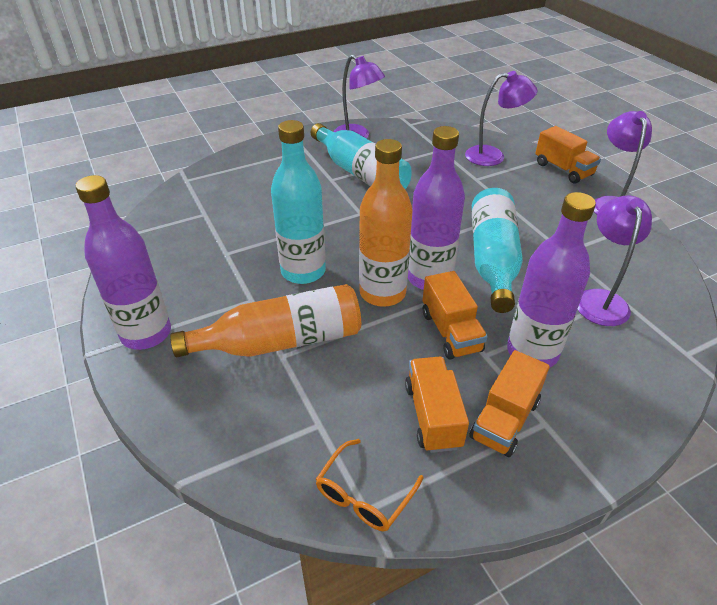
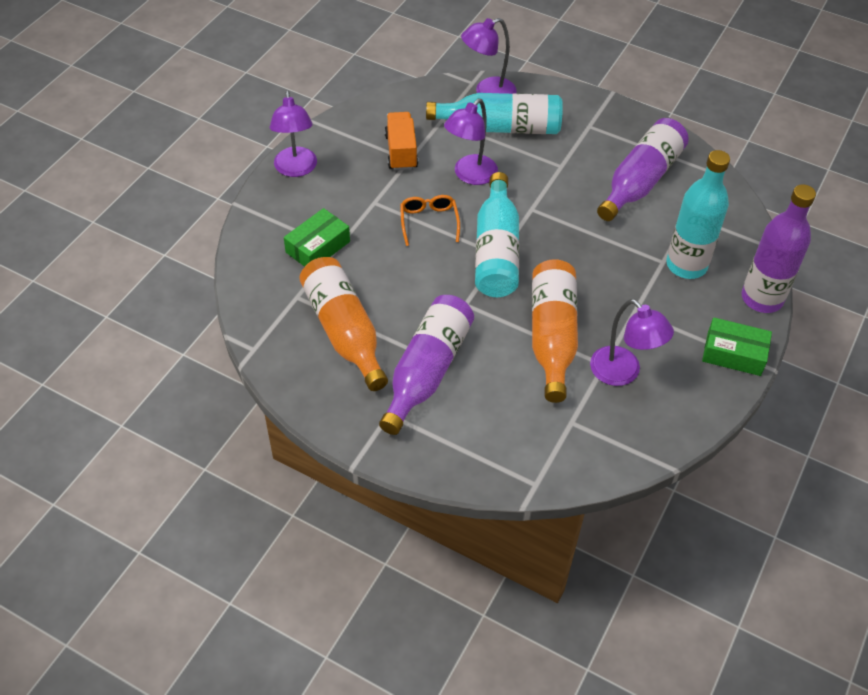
green box: none = 0 -> [284,208,350,267] [702,317,772,376] = 2
orange truck: [405,356,469,453] [423,271,488,360] [469,350,550,457] [535,126,601,184] = 4 -> [384,112,418,171] = 1

